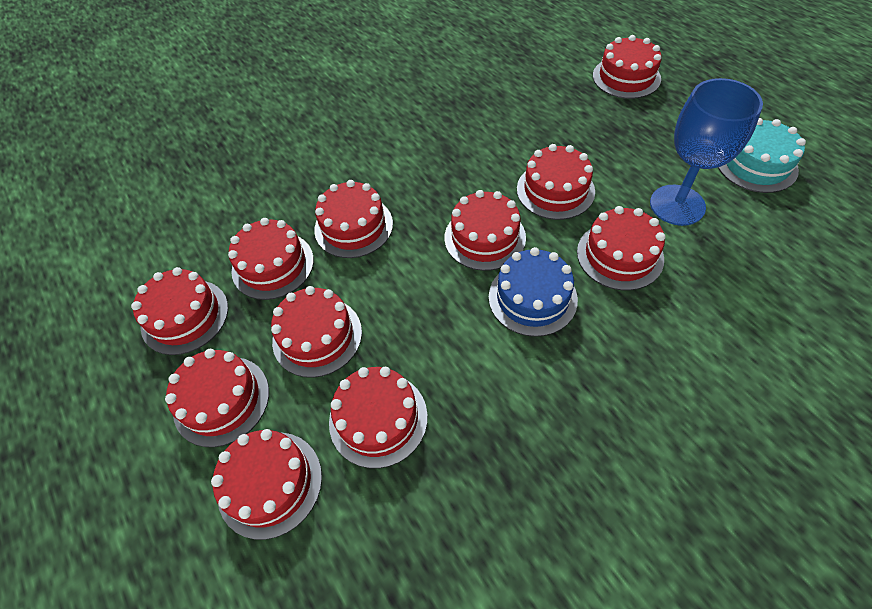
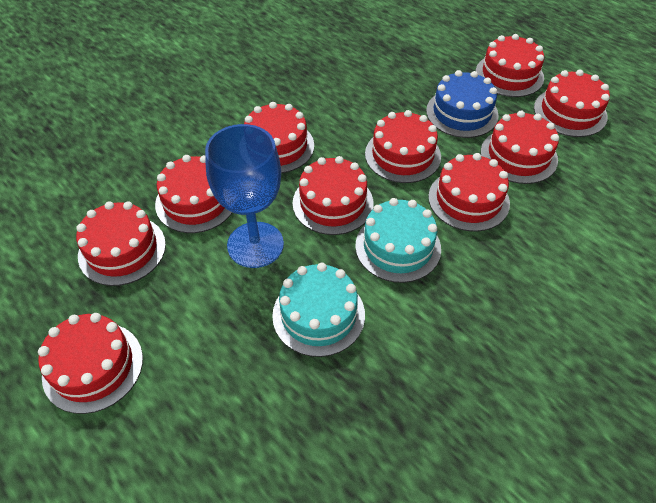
red cake: [131,267,228,355] [165,349,269,447] [211,429,322,540] [228,218,314,300] [271,286,362,378] [314,180,393,258] [329,367,428,468] [444,190,526,271] [517,144,595,220] [577,206,666,291] [593,35,662,99] = 11 -> [38,313,143,414] [76,201,166,286] [155,155,233,233] [244,102,314,173] [293,156,373,235] [365,110,441,183] [428,153,510,232] [476,34,544,97] [481,111,559,184] [534,70,610,137] = 10
turquoise cake: [718,118,806,193] = 1 -> [272,263,365,357] [355,198,441,283] = 2

